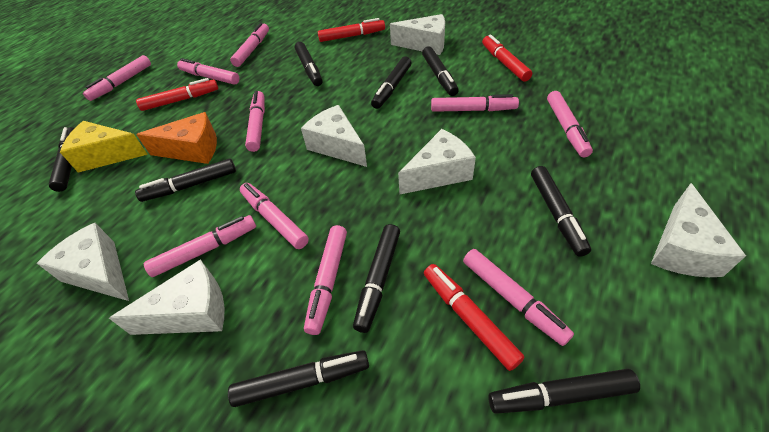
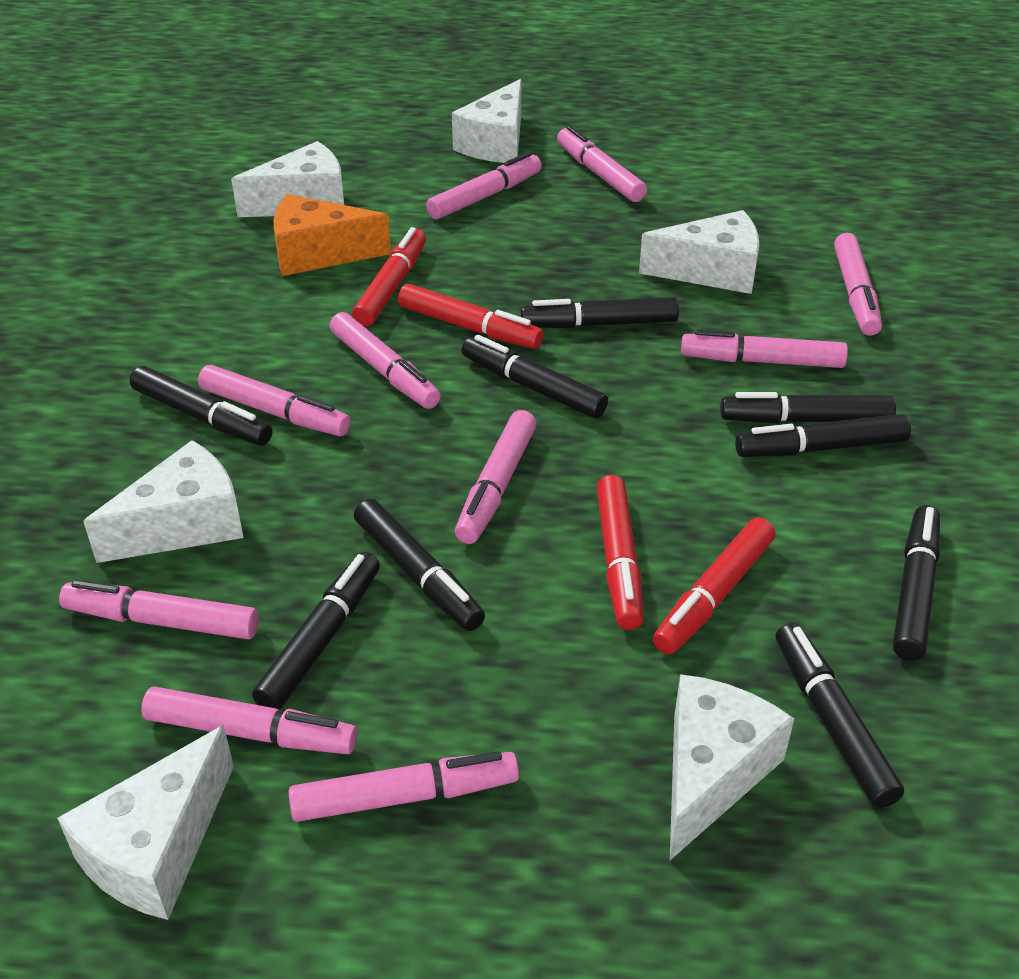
yellow cheese: [60,121,148,172] = 1 -> none = 0

